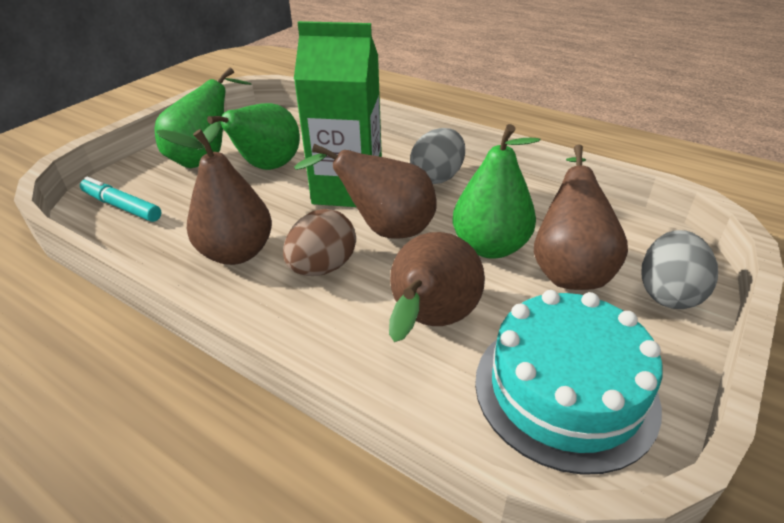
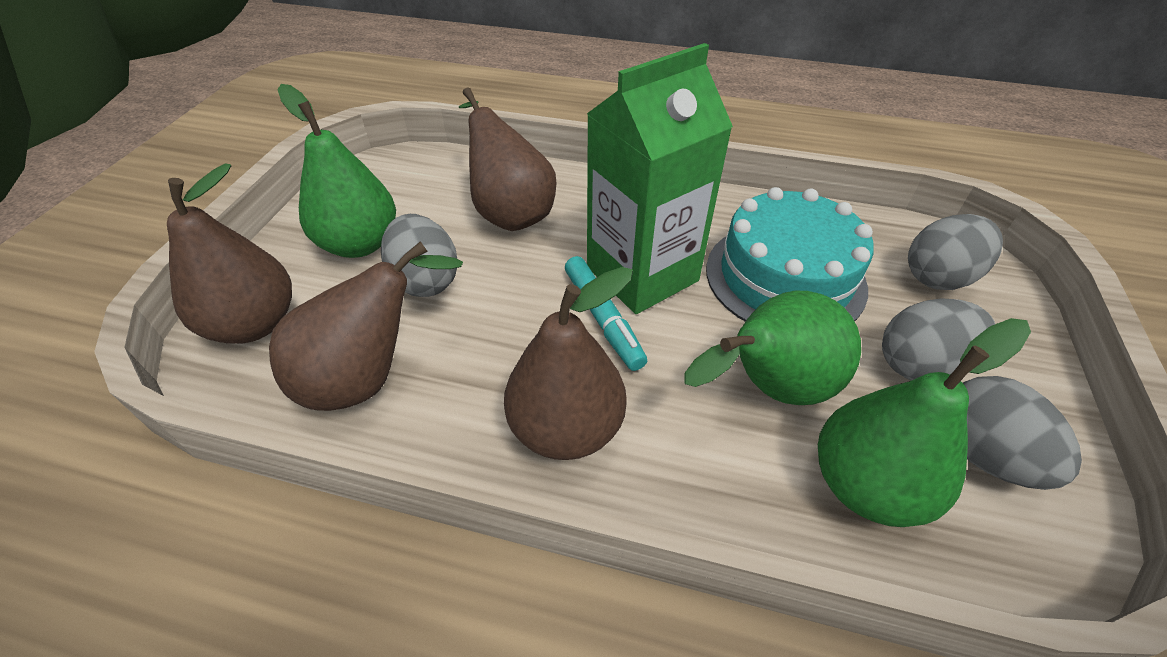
brown egg: [283,209,356,276] = 1 -> none = 0
grey egg: [410,128,465,184] [641,230,718,309] = 2 -> [381,214,457,297] [882,298,995,381] [908,214,1003,290] [963,376,1082,490] = 4

